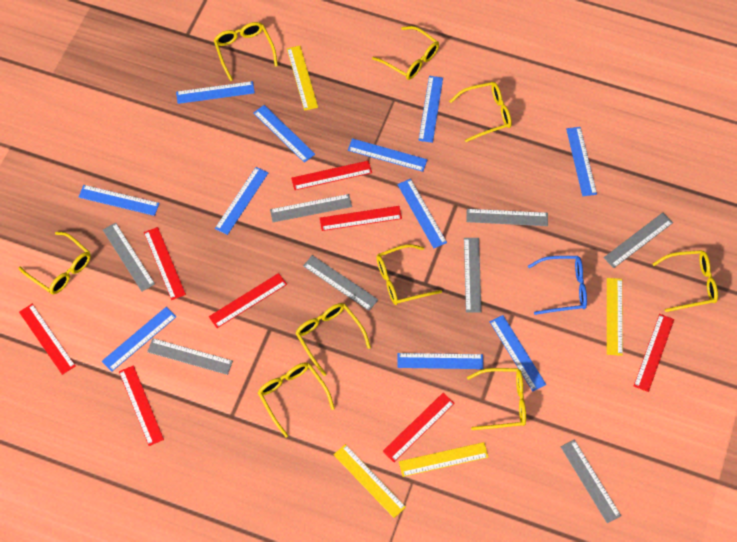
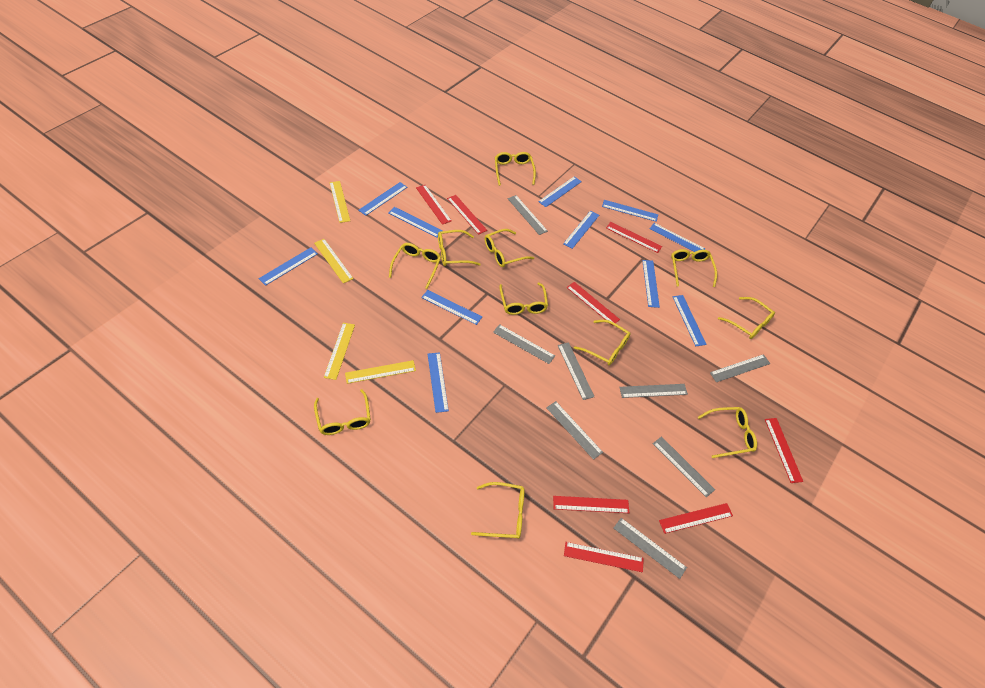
blue glasses: [528,256,587,315] = 1 -> none = 0
yellow glasses: [19,232,91,294] [214,22,278,81] [258,362,335,438] [295,303,371,376] [372,26,439,80] [376,244,442,305] [449,82,512,142] [467,368,526,430] [653,250,718,312] = 9 -> [314,389,371,435] [389,243,441,289] [438,230,481,266] [471,482,525,539] [484,229,534,267] [495,152,536,186] [499,283,548,315] [574,320,631,365] [671,249,717,287] [698,407,757,458] [718,297,775,339] = 11

